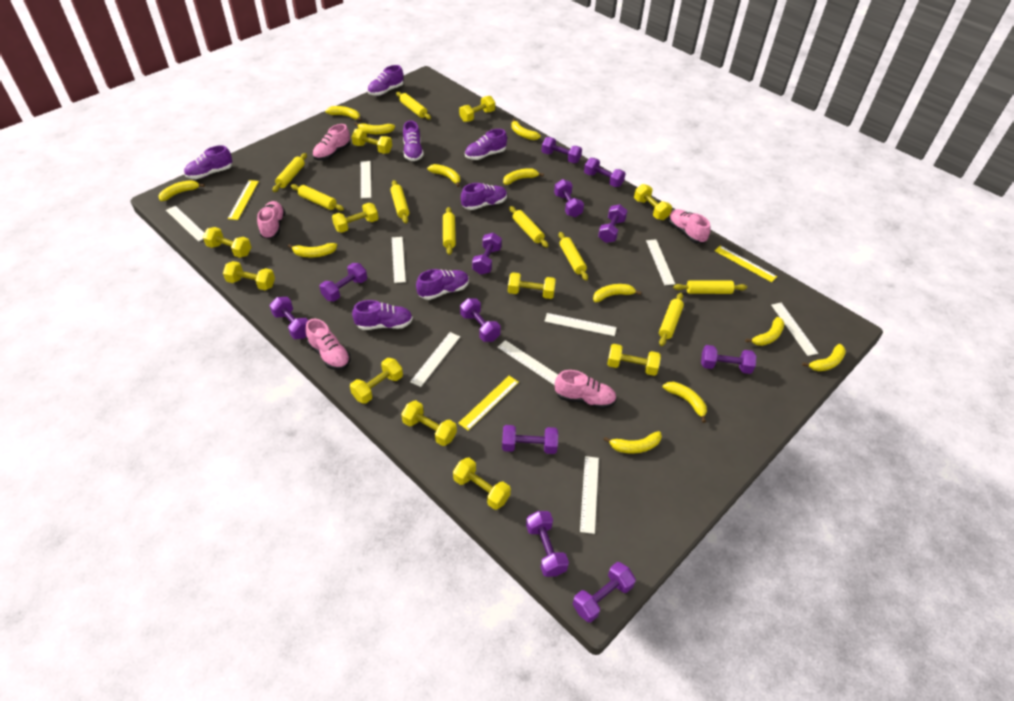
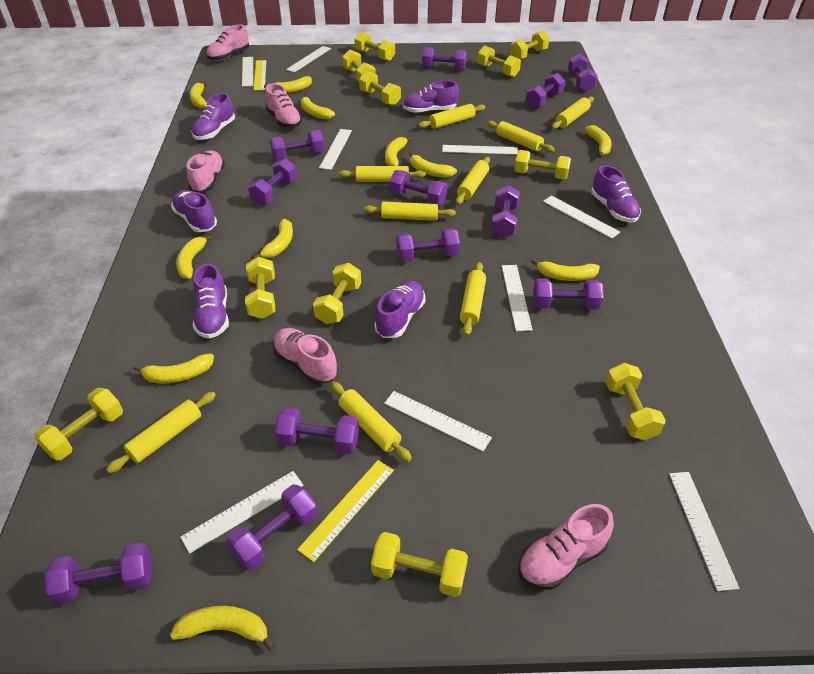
purple shoe: [184,145,232,179] [352,300,413,330] [367,65,403,96] [403,121,424,161] [416,269,469,300] [461,183,507,210] [465,129,507,160] = 7 -> [171,190,217,232] [191,93,235,140] [193,264,229,339] [374,281,425,338] [403,80,459,113] [591,165,641,223] = 6
yellow banana: [159,180,205,201] [288,243,337,257] [325,106,361,121] [355,122,395,134] [427,164,460,187] [503,168,544,185] [511,118,541,140] [593,284,641,302] [603,431,662,454] [663,382,707,423] [745,317,784,346] [802,344,846,371] = 12 -> [133,354,214,383] [170,606,275,651] [176,234,213,279] [189,81,208,108] [253,219,293,259] [264,76,312,93] [301,95,335,120] [385,137,413,166] [409,152,457,178] [531,259,600,281] [585,125,612,158] = 11
yellow ruler: [228,180,259,220] [458,376,519,430] [715,246,777,282] = 3 -> [254,60,266,91] [297,460,394,562] = 2

